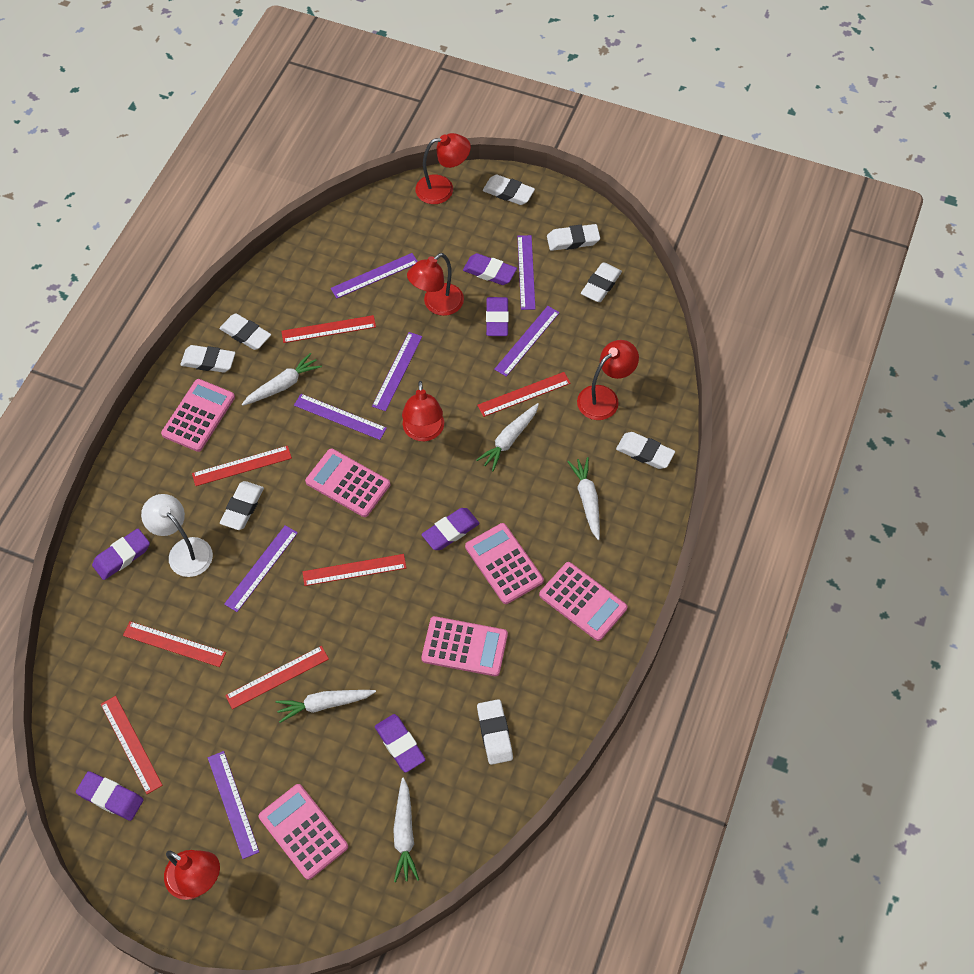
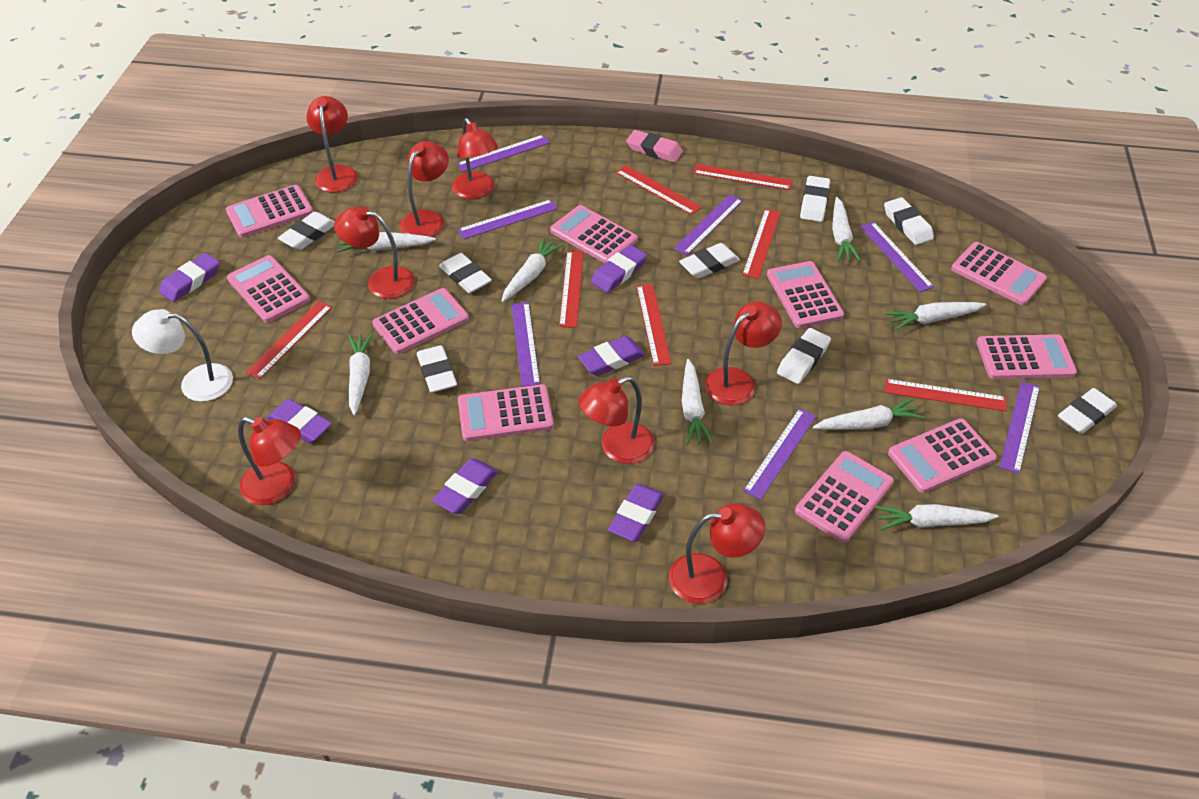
pink calculator: [161,379,235,452] [259,784,348,880] [305,448,390,517] [421,616,508,676] [465,523,544,604] [539,562,627,641] = 6 -> [226,185,313,237] [227,255,310,323] [372,288,469,354] [458,384,554,441] [550,205,638,263] [767,261,844,328] [795,451,894,543] [888,418,997,493] [951,242,1047,305] [976,334,1077,379] = 10
pink eraser: none = 0 -> [626,130,683,163] = 1
red lamp: [164,850,220,900] [402,381,444,441] [407,253,464,316] [415,133,471,204] [577,340,639,420] = 5 -> [238,417,301,505] [306,96,358,193] [334,207,415,299] [400,141,449,237] [452,118,498,199] [578,376,654,464] [669,503,765,604] [705,301,782,405] = 8
white carrot: [242,353,322,406] [276,690,376,723] [393,777,419,882] [476,403,539,471] [567,457,600,540] = 5 -> [337,232,436,252] [348,333,373,416] [502,237,563,302] [682,359,713,445] [813,398,924,430] [832,197,861,261] [875,504,998,530] [886,302,986,330] = 8

